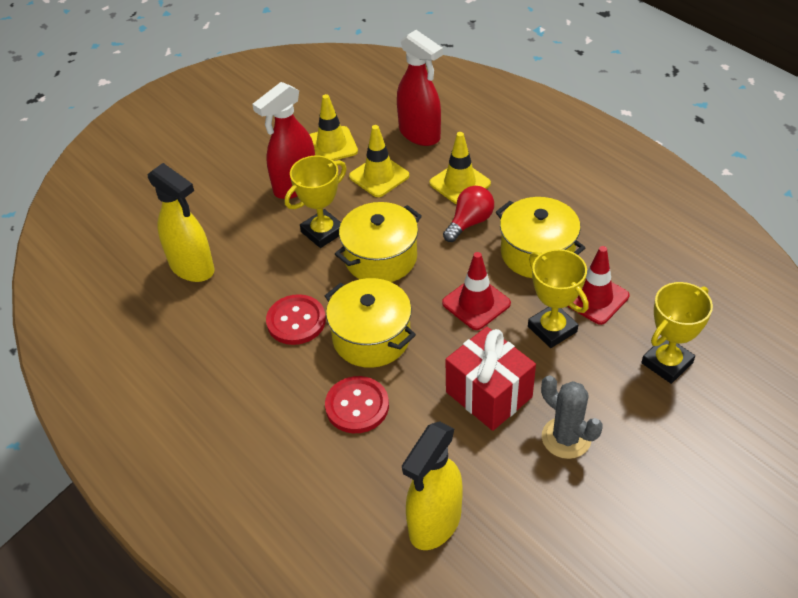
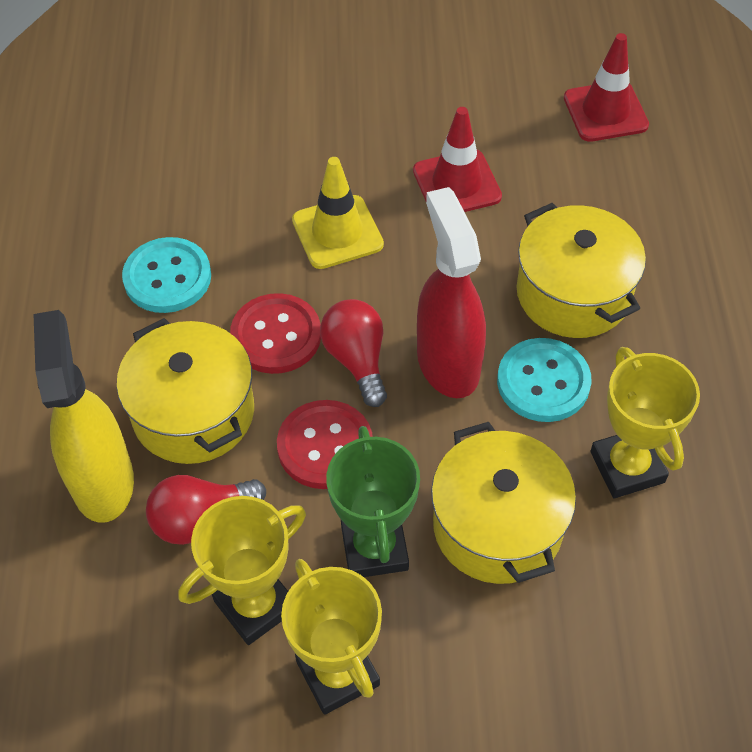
green trophy: none = 0 -> [326,426,420,577] = 1
grey cactus: [541,376,603,459] = 1 -> none = 0
red gift: [445,326,536,431] = 1 -> none = 0
red light bulb: [443,186,494,242] = 1 -> [146,475,266,545] [320,299,387,407] = 2
red spray bottle: [252,82,315,199] [397,30,443,146] = 2 -> [417,187,486,398] = 1
turquoise button: none = 0 -> [122,237,211,313] [497,338,592,422] = 2
yellow spray bottle: [148,163,215,282] [402,421,463,550] = 2 -> [33,310,134,523] = 1
yellow traffic cone: [309,94,358,161] [349,125,409,197] [429,132,491,205] = 3 -> [292,157,384,269] = 1

